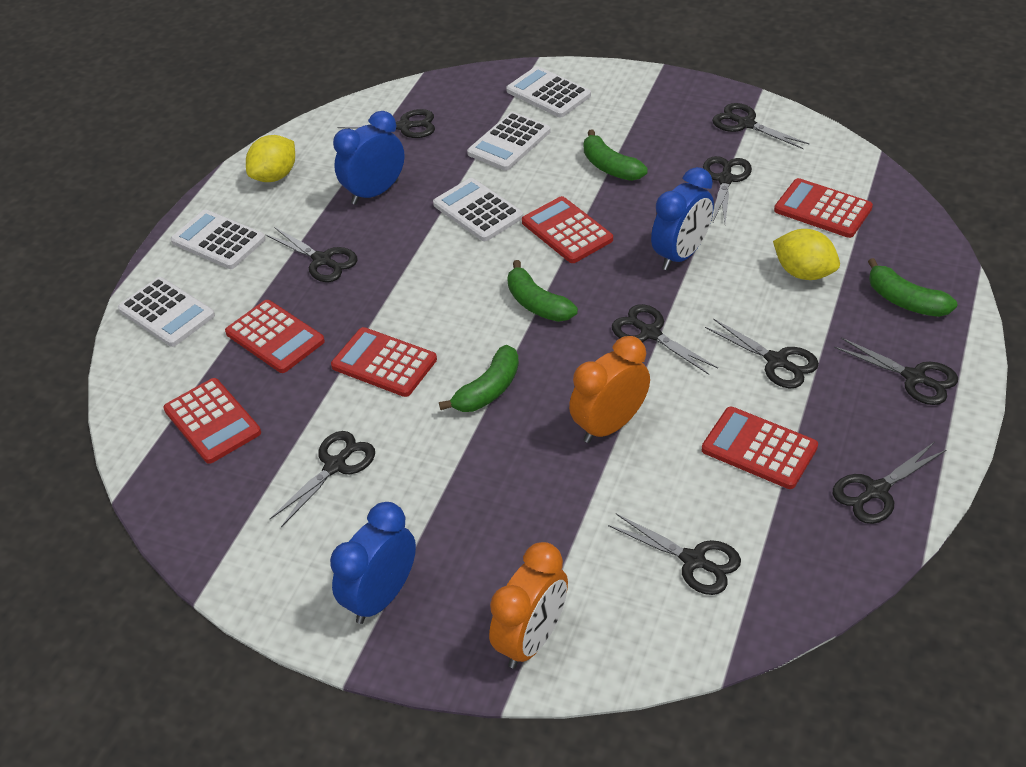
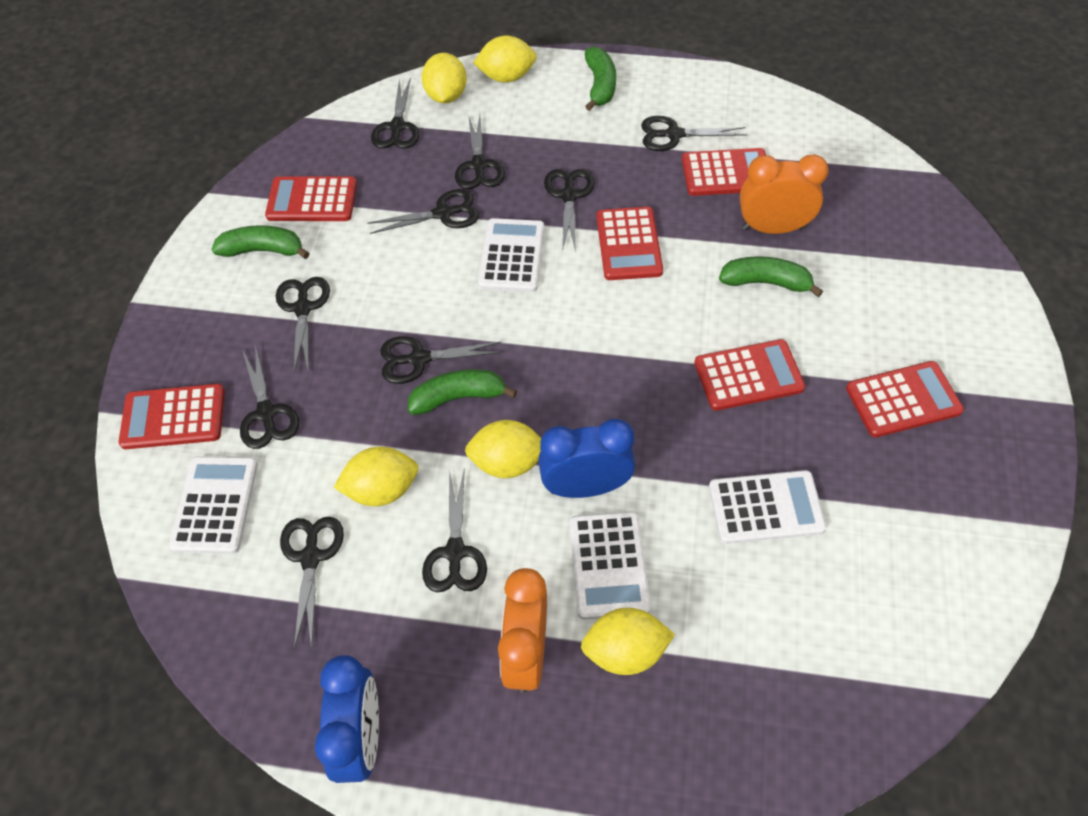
blue clock: [330,502,416,624] [333,111,405,205] [651,167,714,270] = 3 -> [315,655,379,783] [538,419,635,498] = 2
white calculator: [118,277,215,347] [171,210,266,269] [433,178,523,241] [467,112,550,171] [506,66,591,117] = 5 -> [169,456,258,554] [478,218,544,292] [570,512,651,620] [709,470,826,544] = 4
yellow lemon: [246,135,295,182] [773,229,840,280] = 2 -> [334,447,418,506] [421,53,467,104] [465,420,541,478] [473,36,537,83] [581,608,675,675] = 5

